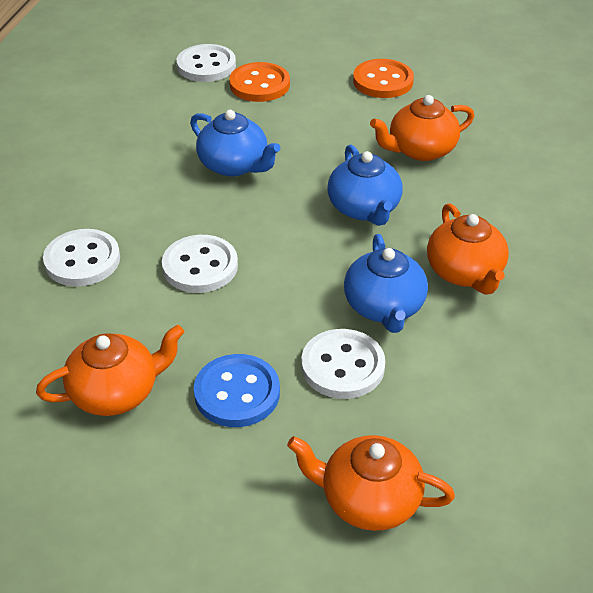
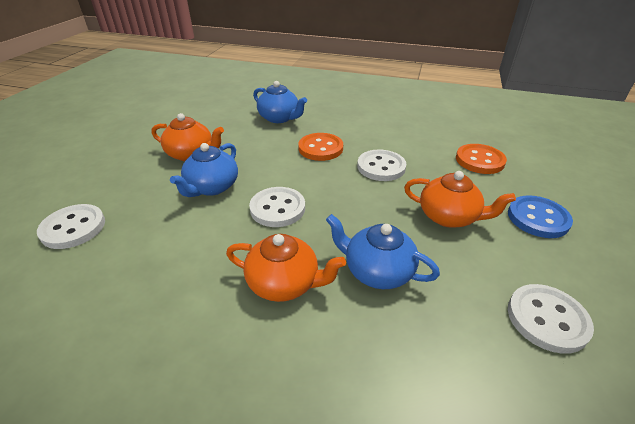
orange teapot: [36,325,184,416] [287,435,455,531] [370,95,474,161] [427,203,509,294] = 4 -> [152,113,224,161] [226,234,346,302] [404,171,516,227] = 3

